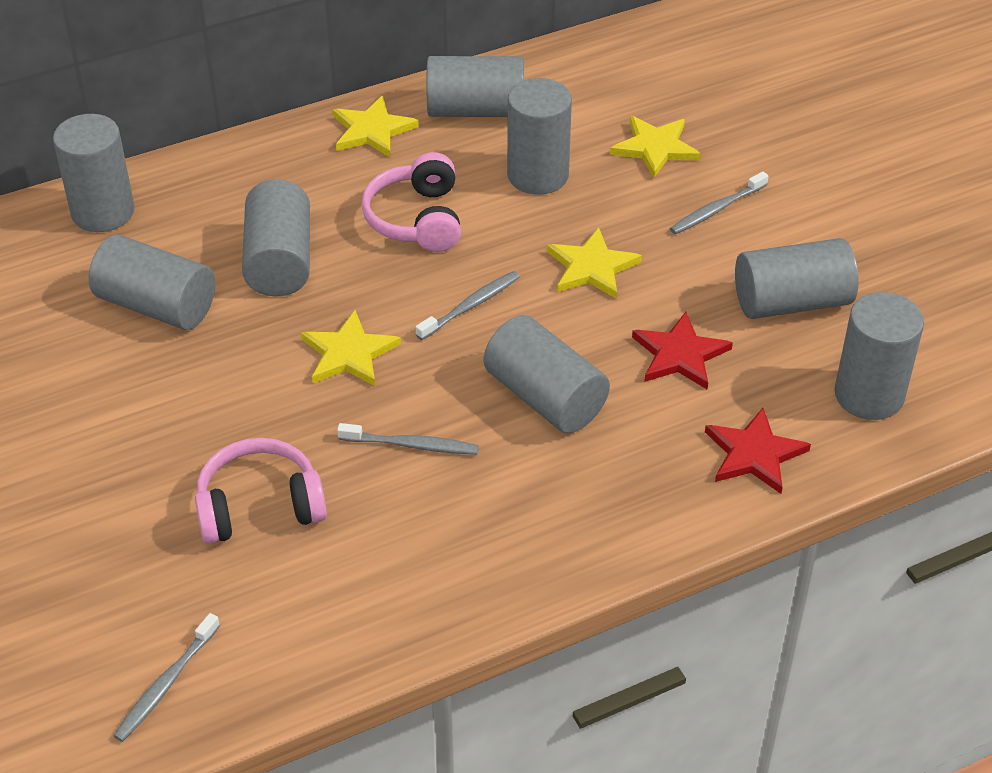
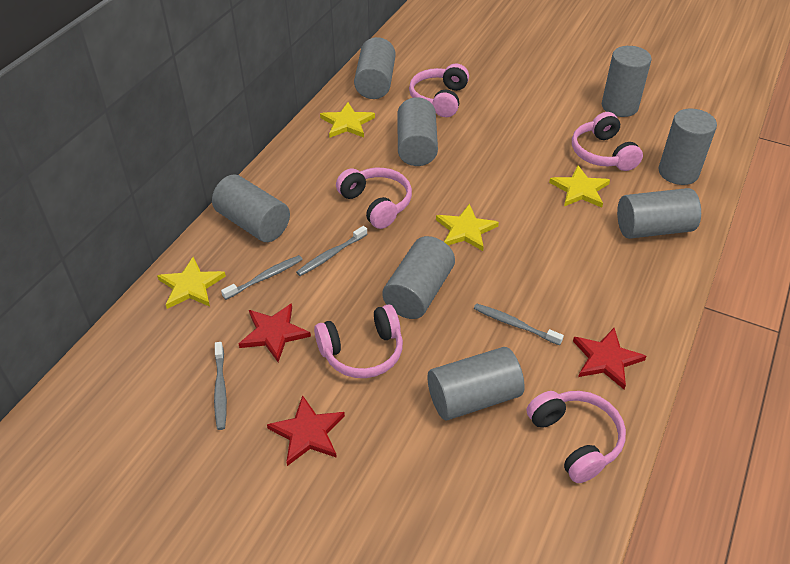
pink headphones: [195,438,327,544] [361,152,461,252] = 2 -> [314,304,403,378] [336,168,412,229] [409,64,469,117] [527,391,626,483] [572,112,643,171] = 5
red star: [632,312,733,389] [705,408,811,494] = 2 -> [239,303,311,362] [267,395,345,466] [573,328,646,389] = 3

